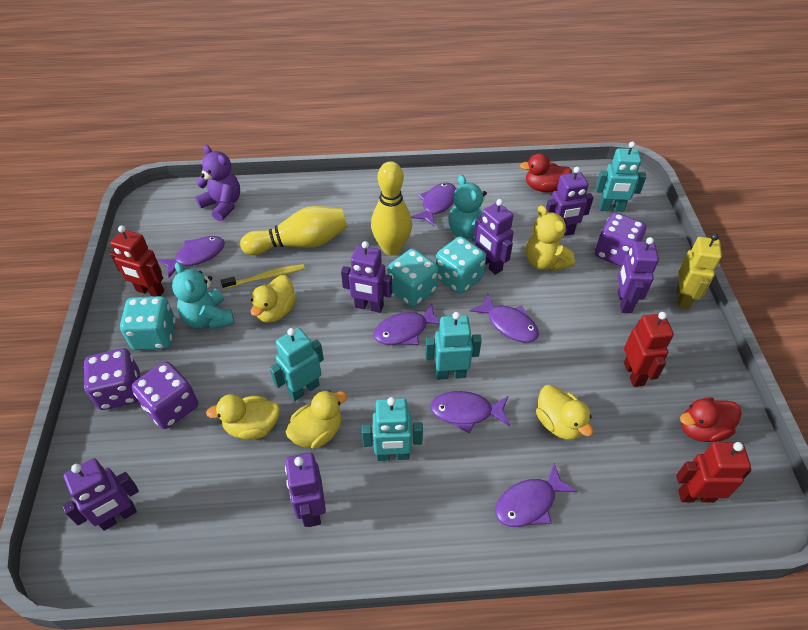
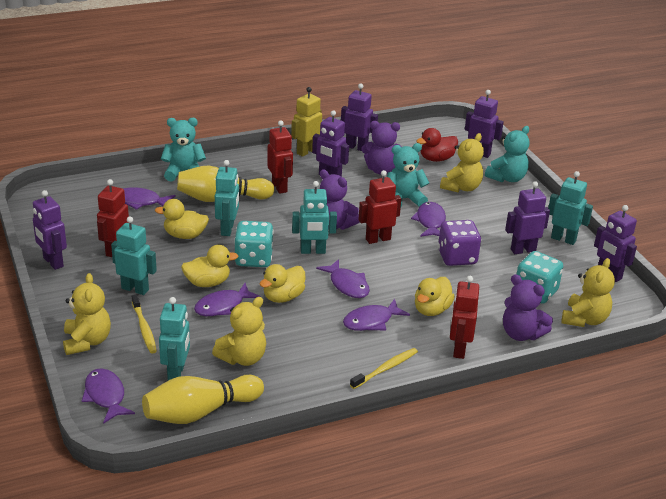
purple dice: [84,348,140,410] [132,362,198,429] [595,213,646,266] = 3 -> [438,220,481,266] = 1
purple teddy bear: [195,145,240,221] = 1 -> [320,169,360,230] [361,121,401,175] [503,274,553,341] = 3
red duck: [520,153,572,192] [680,397,742,442] = 2 -> [417,128,458,162] = 1
red robot: [110,226,164,296] [624,312,674,387] [676,442,752,503] = 3 -> [97,179,129,257] [267,120,293,194] [358,170,401,244] [450,276,479,359] = 4
turquoise dice: [120,296,176,350] [387,248,438,307] [436,236,486,294] = 3 -> [234,221,274,267] [517,251,563,304] = 2
turquoise robot: [270,328,324,401] [362,397,423,461] [425,312,482,380] [595,141,646,212] = 4 -> [111,216,157,295] [159,297,190,380] [215,160,239,236] [292,181,337,254] [548,171,593,245] = 5
turquoise teddy bear: [172,262,234,330] [448,175,487,242] = 2 -> [161,118,206,181] [387,143,429,207] [485,126,530,183] = 3
yellow teddy bear: [526,205,575,271] = 1 -> [63,273,111,355] [212,297,266,366] [440,133,484,193] [561,258,615,327] = 4
yellow toothbrush: [221,264,305,289] = 1 -> [132,294,157,354] [350,348,418,389] = 2

